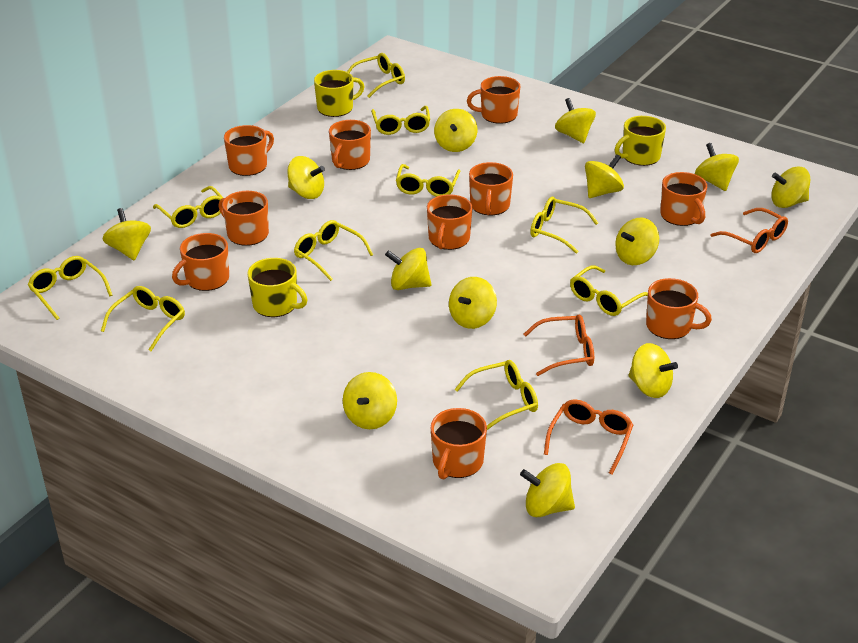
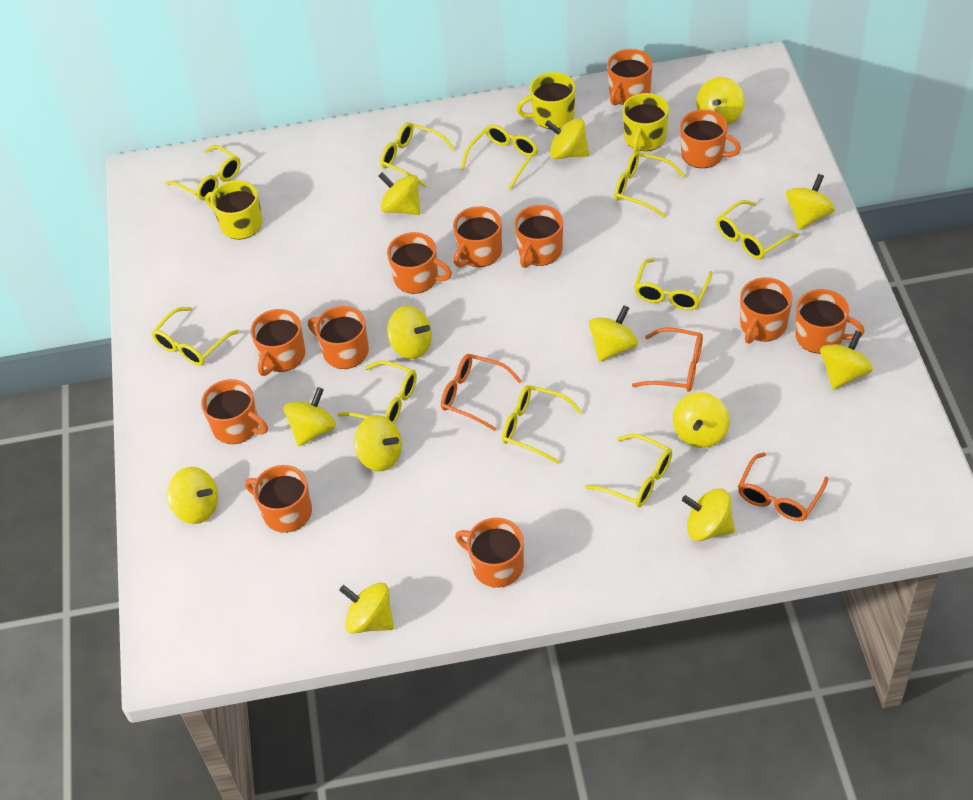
orange mug: [172,233,229,291] [218,191,269,246] [224,125,274,176] [329,120,371,170] [427,194,473,250] [431,408,487,480] [467,76,520,124] [469,162,513,215] [646,278,712,339] [660,172,707,226] = 10 -> [201,379,268,444] [245,465,312,533] [251,309,306,376] [308,306,369,369] [387,232,452,294] [453,206,502,268] [455,518,524,588] [514,205,563,268] [607,49,653,105] [680,109,741,168] [740,277,793,344] [795,289,865,354] = 12

